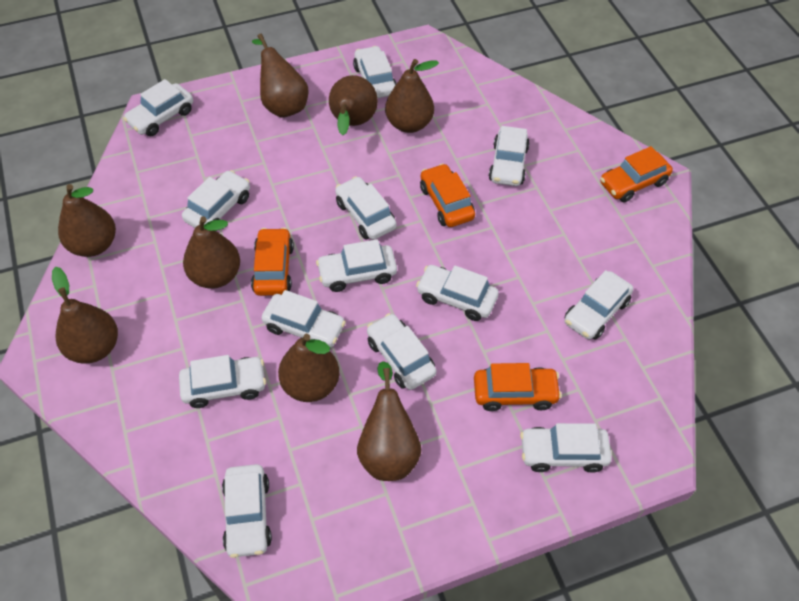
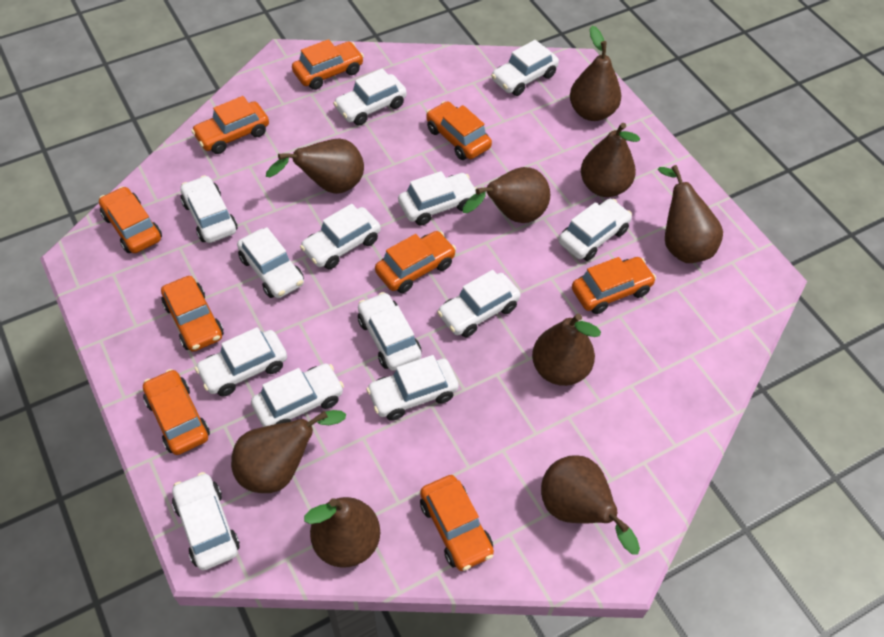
brown pear: [52,267,118,364] [58,184,116,257] [183,217,240,289] [252,34,309,118] [278,334,339,402] [329,75,378,135] [357,361,421,481] [385,59,439,133] = 8 -> [231,410,346,493] [266,138,364,194] [304,497,380,567] [463,167,550,223] [532,313,601,386] [541,455,640,555] [570,26,621,121] [581,123,640,197] [658,165,723,263] = 9
orange car: [251,228,294,296] [420,163,475,227] [474,363,562,411] [600,146,673,202] = 4 -> [99,186,162,253] [143,369,210,455] [161,276,224,352] [191,96,269,154] [292,39,364,90] [375,231,456,293] [420,475,494,571] [426,101,492,160] [572,257,656,314] = 9

